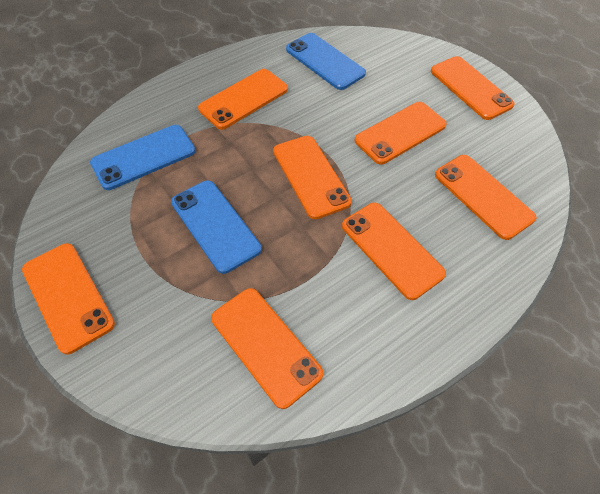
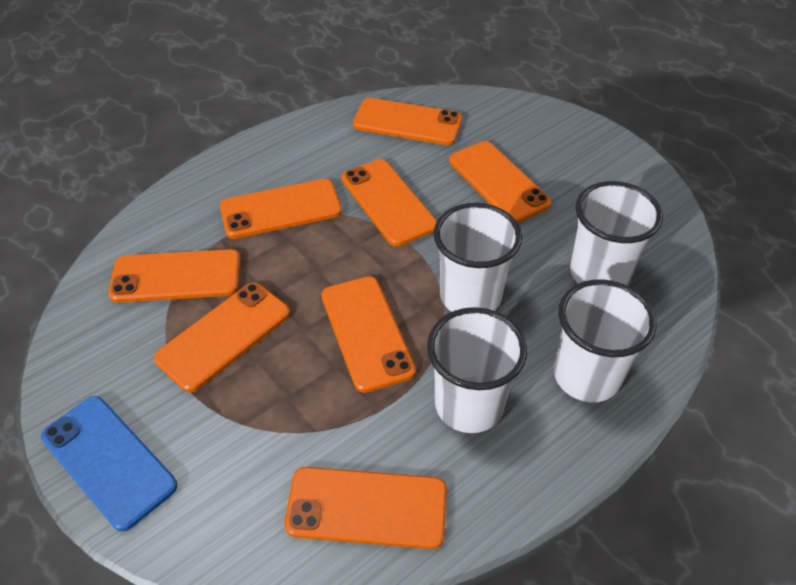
blue phone: [90,125,195,190] [171,181,262,274] [286,33,366,90] = 3 -> [41,396,177,532] = 1
white cup: none = 0 -> [427,307,527,433] [434,203,522,312] [554,279,657,402] [570,181,663,285] = 4

